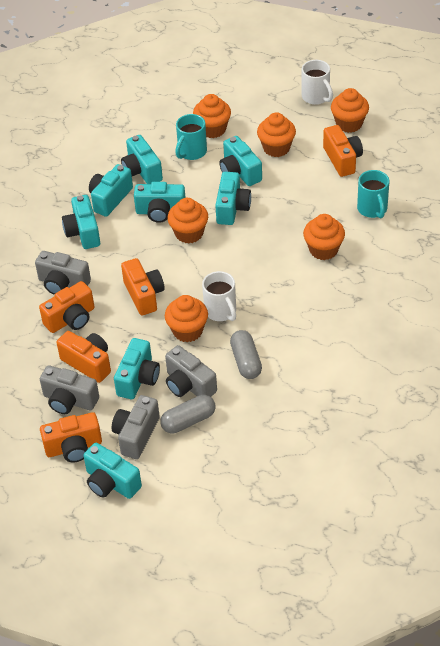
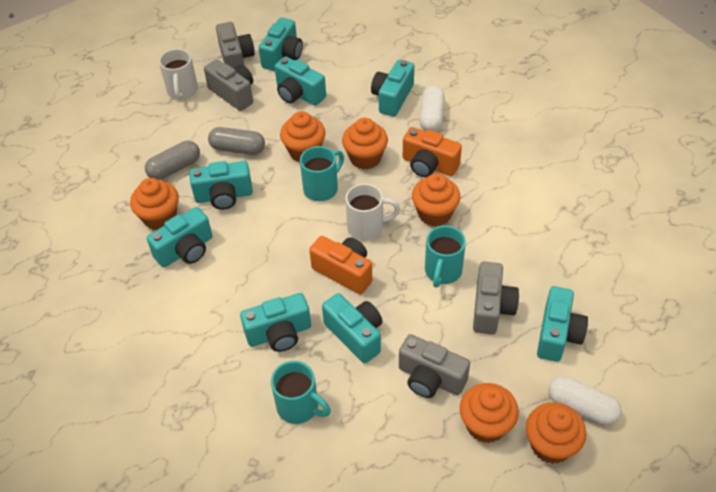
orange camera: [39,281,94,333] [40,412,102,462] [57,331,111,383] [121,258,165,315] [323,125,363,177] = 5 -> [309,236,372,294] [403,127,462,177] = 2
turquoise mug: [175,114,207,160] [357,170,389,218] = 2 -> [271,361,331,424] [300,146,344,201] [425,225,466,288] = 3
white capsule: none = 0 -> [420,86,445,132] [548,376,622,425] = 2

